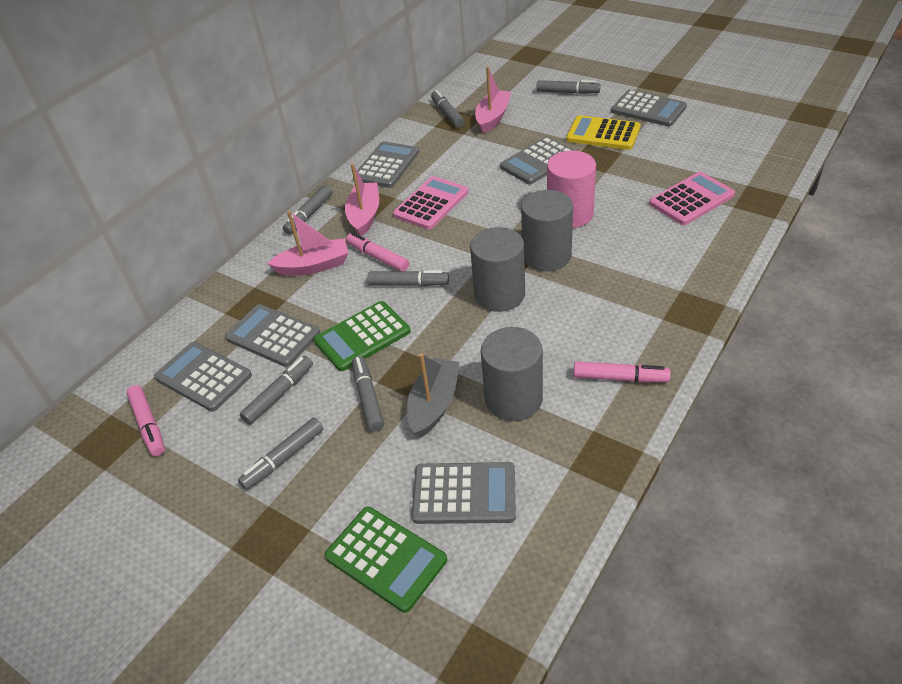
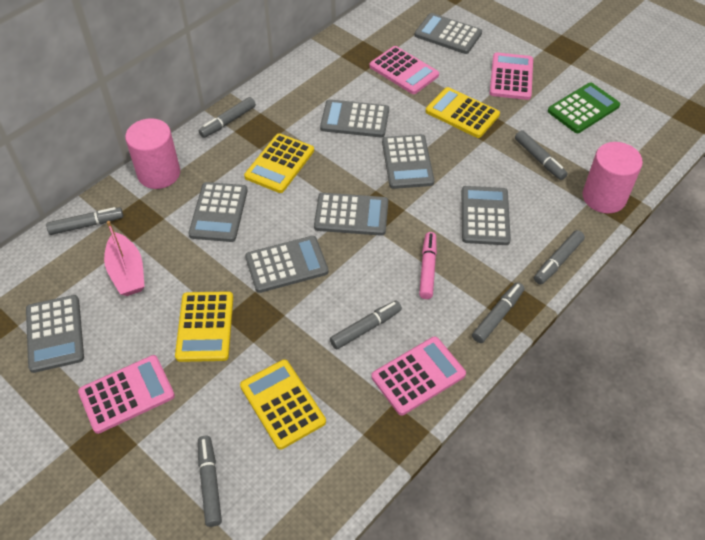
green calculator: [314,301,411,371] [325,506,447,613] = 2 -> [548,83,620,133] = 1
grey boat: [407,353,460,438] = 1 -> none = 0
grey calculator: [154,342,252,412] [225,304,320,367] [353,141,419,188] [412,462,516,524] [500,136,575,184] [611,90,687,126] = 6 -> [26,295,84,373] [188,182,248,242] [245,236,328,293] [314,193,388,236] [320,99,389,137] [382,134,434,189] [414,13,482,54] [462,186,511,245] = 8
grey cylinder: [470,227,525,312] [481,327,543,421] [521,190,573,271] = 3 -> none = 0
pink boat: [267,210,348,276] [345,164,379,236] [475,66,511,134] = 3 -> [104,221,145,296] = 1
pink calculator: [393,176,469,230] [649,172,735,225] = 2 -> [78,355,175,434] [369,46,439,94] [371,336,466,415] [490,52,533,100] = 4
pink cylinder: [547,151,596,228] = 1 -> [125,118,180,189] [583,142,643,213] = 2
pink marker: [127,385,165,456] [346,232,409,271] [574,361,671,383] = 3 -> [419,232,437,299] = 1
yellow calculator: [566,115,641,150] = 1 -> [175,291,233,362] [240,359,326,450] [244,133,314,193] [426,87,500,138] = 4

